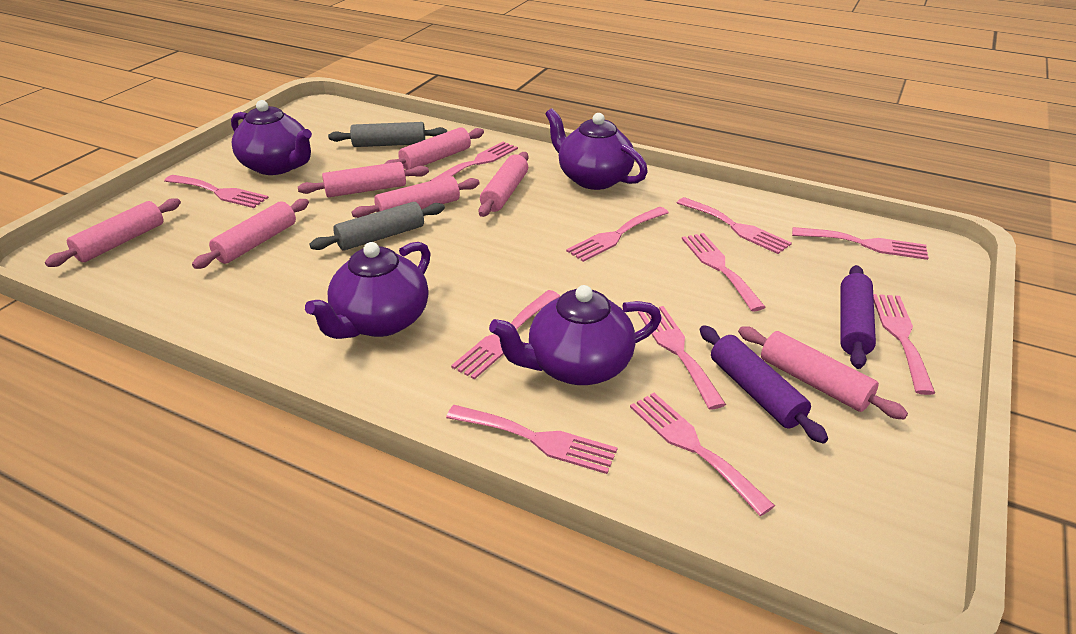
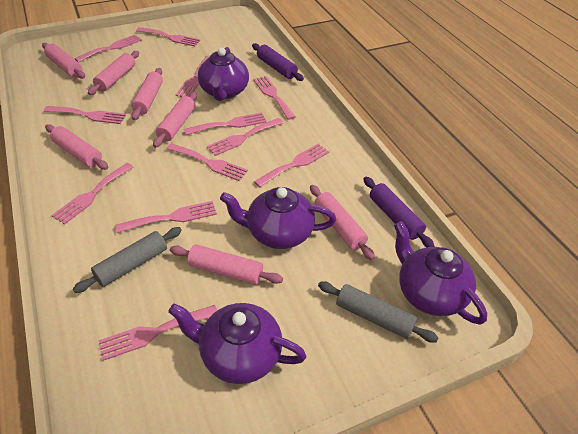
pink fork: [165,175,269,208] [430,142,518,181] [446,405,617,474] [451,290,561,380] [566,207,669,262] [630,393,775,516] [638,306,726,410] [677,197,792,254] [682,233,766,311] [792,227,929,260] [873,294,935,395] = 11 -> [43,106,126,124] [51,163,133,225] [74,34,142,62] [98,305,217,361] [115,201,217,233] [136,27,201,46] [166,143,248,181] [176,56,210,97] [184,112,267,135] [207,118,283,156] [253,76,295,120] [254,144,329,187] = 12

